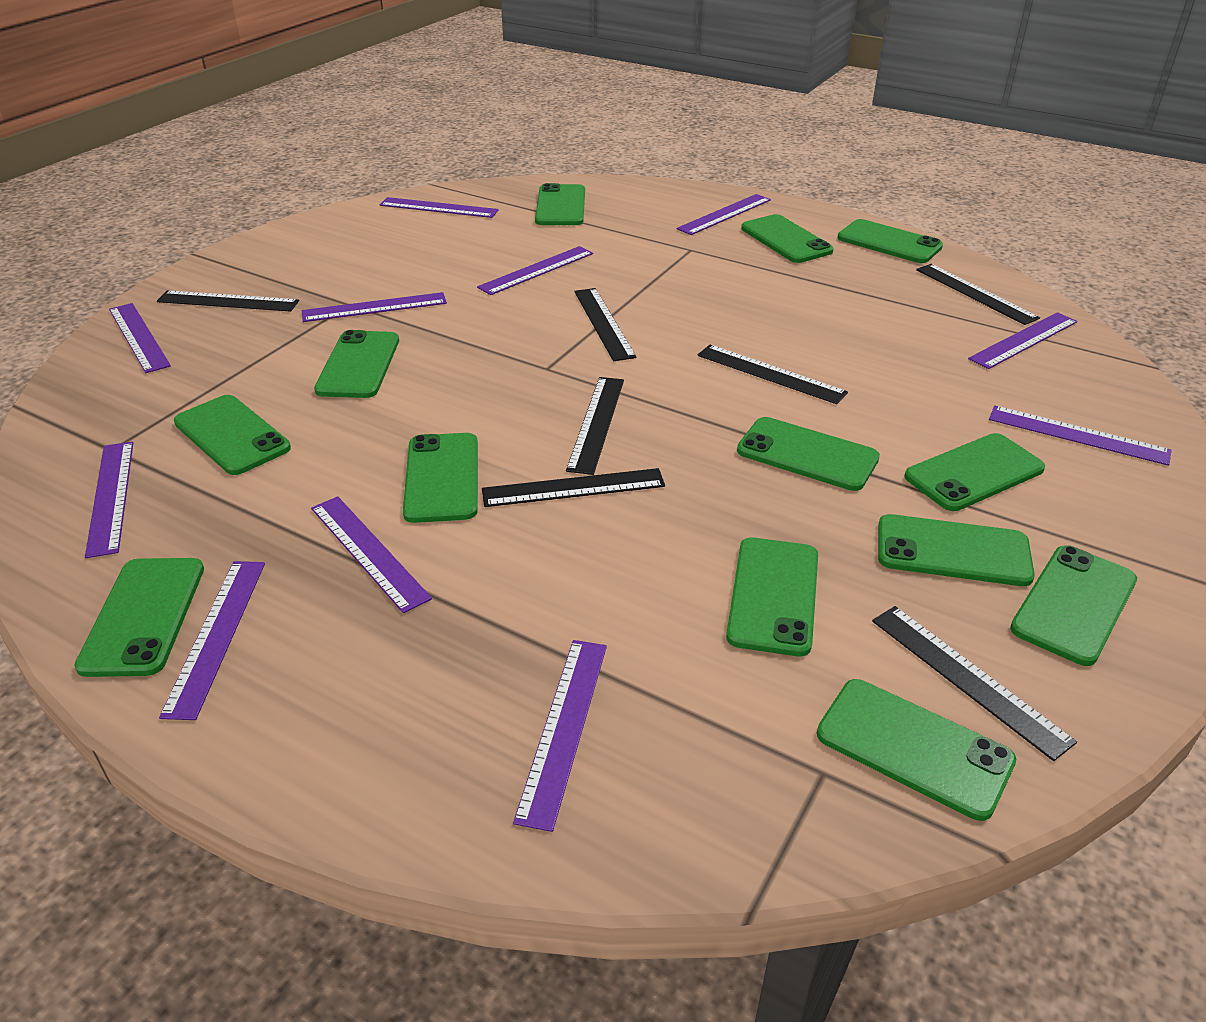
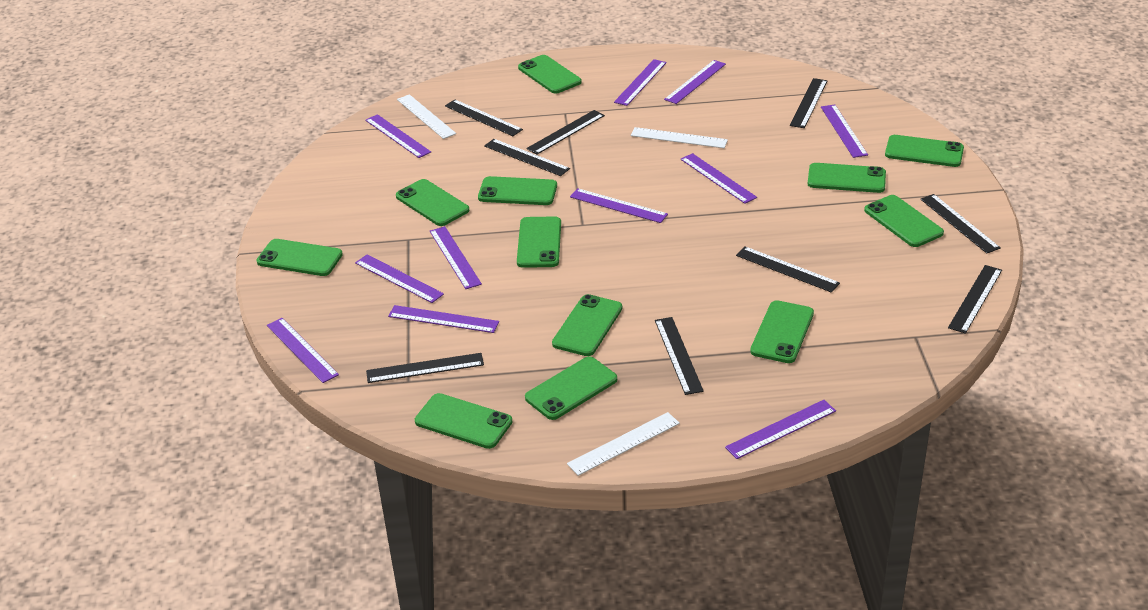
black ruler: [157,290,299,312] [482,468,665,507] [566,377,624,475] [574,288,637,361] [697,345,848,404] [872,606,1077,761] [916,264,1040,325] = 7 -> [366,353,484,383] [445,100,523,136] [484,139,570,176] [526,110,605,154] [655,317,704,395] [736,247,840,293] [790,78,827,128] [920,194,1001,253] [948,265,1002,334] = 9
green phone: [74,558,204,677] [174,395,291,475] [314,330,399,398] [403,433,478,523] [535,183,585,225] [726,537,818,657] [737,417,880,491] [741,214,834,263] [817,679,1016,821] [837,219,943,263] [878,514,1035,586] [904,433,1045,511] [1010,545,1137,666] = 13 -> [257,239,343,276] [396,179,469,226] [415,393,512,449] [478,176,557,205] [517,216,561,268] [518,55,582,94] [525,356,617,420] [552,294,622,356] [750,300,814,363] [808,163,886,193] [864,195,944,247] [885,135,964,167] = 12
white ruler: none = 0 -> [397,94,456,139] [567,412,680,476] [631,127,728,148] = 3

